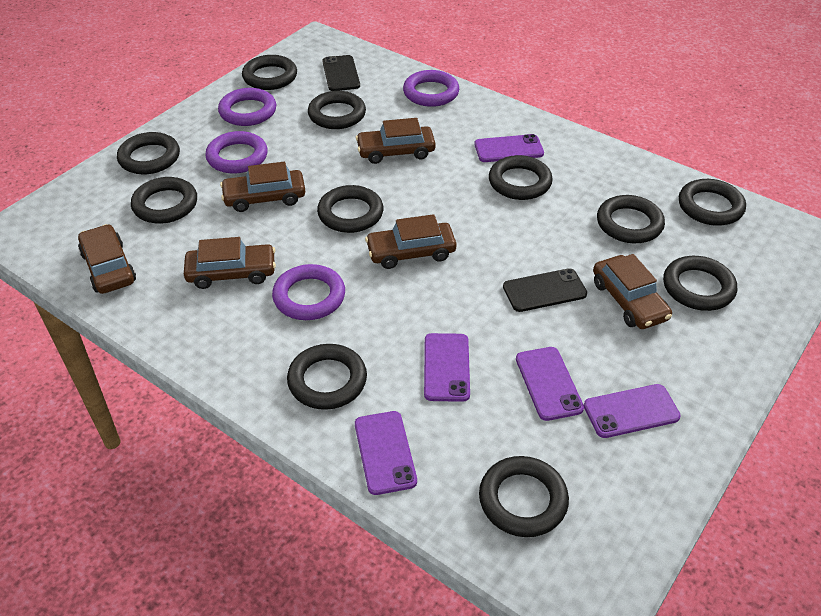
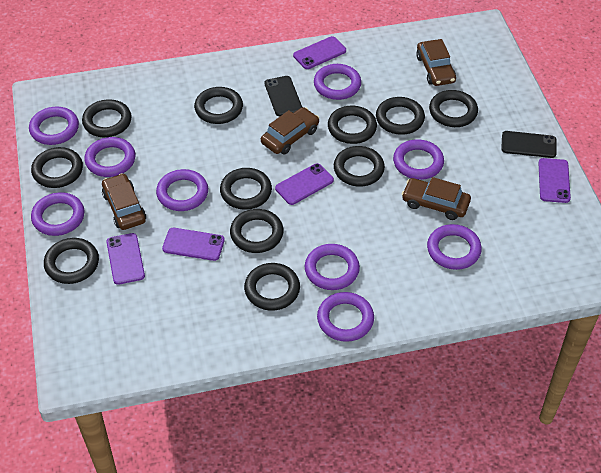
brown car: [78,224,136,294] [184,237,276,289] [220,162,306,212] [356,118,436,164] [365,214,457,269] [593,254,672,329] = 6 -> [102,173,146,230] [261,107,319,155] [402,177,471,220] [416,39,456,86] = 4
purple ring: [205,131,268,174] [218,88,276,126] [272,264,345,320] [403,70,459,107] = 4 -> [29,107,79,145] [31,192,85,236] [84,137,135,177] [156,169,208,211] [305,244,360,290] [314,64,361,100] [317,292,374,342] [393,139,444,180] [427,224,482,270] = 9

